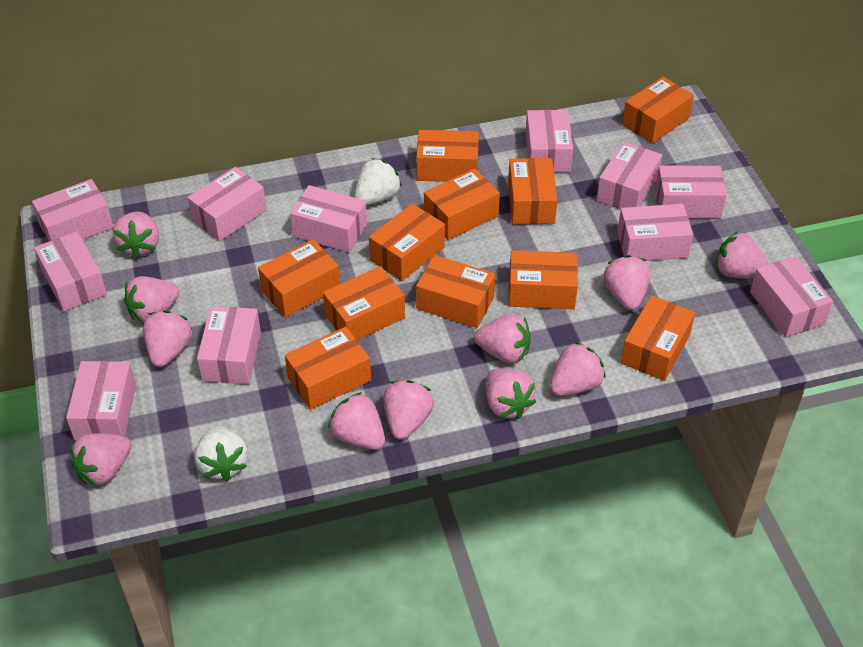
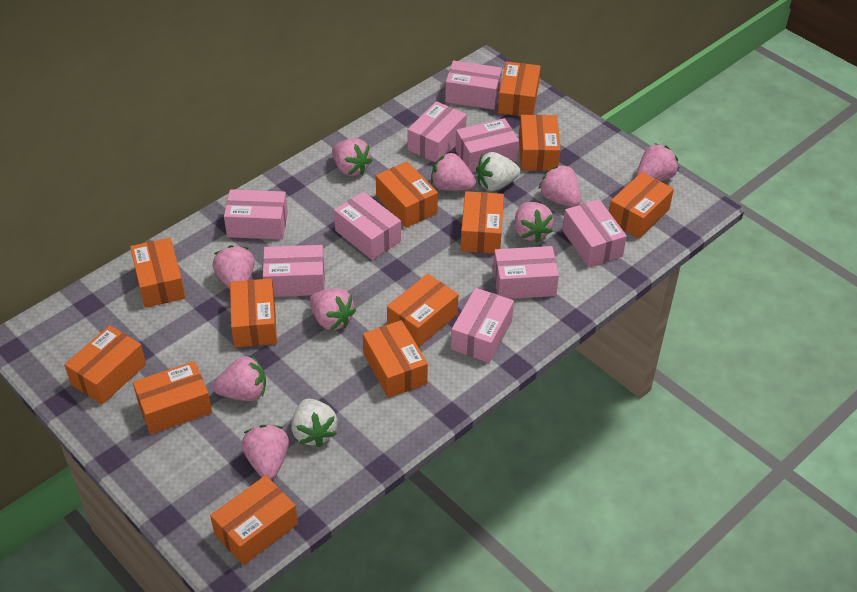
orange box: [258,239,340,317] [285,327,371,410] [323,266,405,340] [369,203,445,281] [416,130,479,182] [416,255,495,328] [424,169,500,240] [508,158,558,224] [509,250,578,309] [621,295,695,381] [622,77,694,144] = 11 -> [64,325,146,405] [130,238,185,308] [133,361,212,434] [210,475,298,565] [230,278,277,348] [363,320,428,398] [376,161,438,228] [387,274,458,348] [461,191,504,254] [498,62,541,116] [519,115,560,171] [609,172,674,239] = 12
pink box: [32,179,114,241] [34,231,107,312] [66,361,136,440] [187,167,267,241] [197,306,261,384] [290,185,367,253] [525,110,573,173] [597,141,662,209] [617,204,693,261] [655,165,727,219] [750,256,833,337] = 11 -> [224,189,288,240] [263,245,325,297] [334,192,401,260] [408,101,467,163] [445,61,502,110] [451,288,514,363] [455,118,519,173] [493,246,559,299] [562,199,627,267] = 9
pink strawberry: [71,433,131,486] [113,211,159,258] [124,276,180,323] [143,310,193,367] [328,392,385,450] [383,380,434,440] [474,314,531,363] [486,368,536,419] [550,342,606,396] [603,255,651,310] [716,232,769,279] = 11 -> [213,245,255,289] [213,356,266,401] [241,425,289,480] [309,288,356,330] [332,138,373,176] [431,152,476,191] [514,202,554,243] [539,165,581,207] [637,143,679,181] = 9

